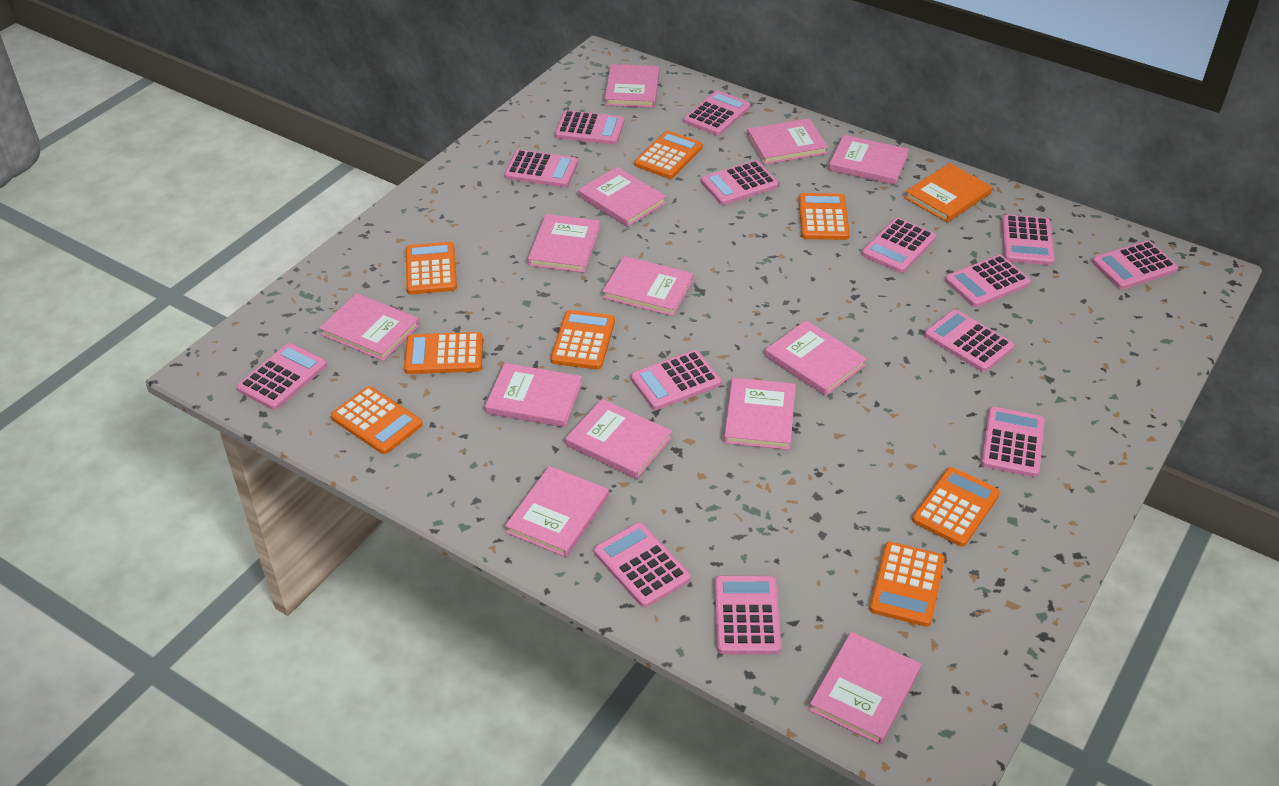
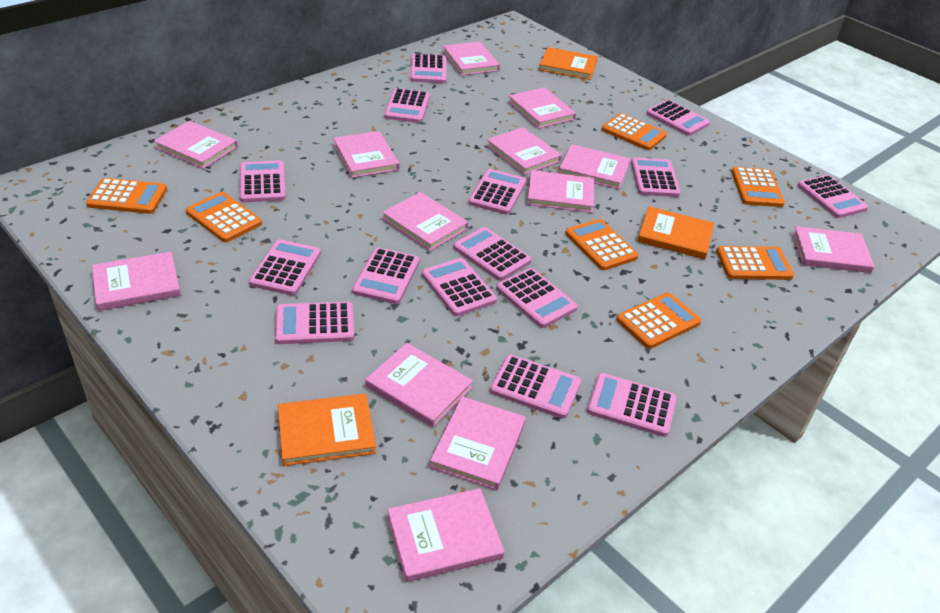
orange book: [905,163,992,223] = 1 -> [278,394,376,466] [539,47,598,80] [637,206,714,259] = 3
orange calculator: [331,386,423,454] [404,332,483,374] [406,242,457,294] [551,310,615,370] [634,131,703,179] [798,193,850,240] [869,542,945,627] [912,467,1000,546] = 8 -> [86,178,167,214] [186,192,262,242] [565,219,639,270] [602,113,667,150] [616,293,701,349] [716,246,794,280] [731,167,785,207] = 7
pink calculator: [237,343,327,410] [504,150,578,187] [555,110,624,145] [594,522,691,608] [631,350,721,410] [684,91,751,136] [701,160,779,205] [715,576,781,654] [862,218,936,273] [924,309,1014,372] [945,255,1031,307] [981,407,1045,477] [1002,214,1055,265] [1092,240,1178,290] = 14 -> [240,161,286,202] [249,239,321,295] [275,302,354,344] [352,247,420,304] [384,88,430,123] [410,54,447,83] [422,258,497,316] [453,227,531,281] [468,169,526,215] [490,354,581,419] [496,268,578,328] [587,373,677,437] [631,158,680,197] [646,100,710,136] [798,175,868,218] = 15

